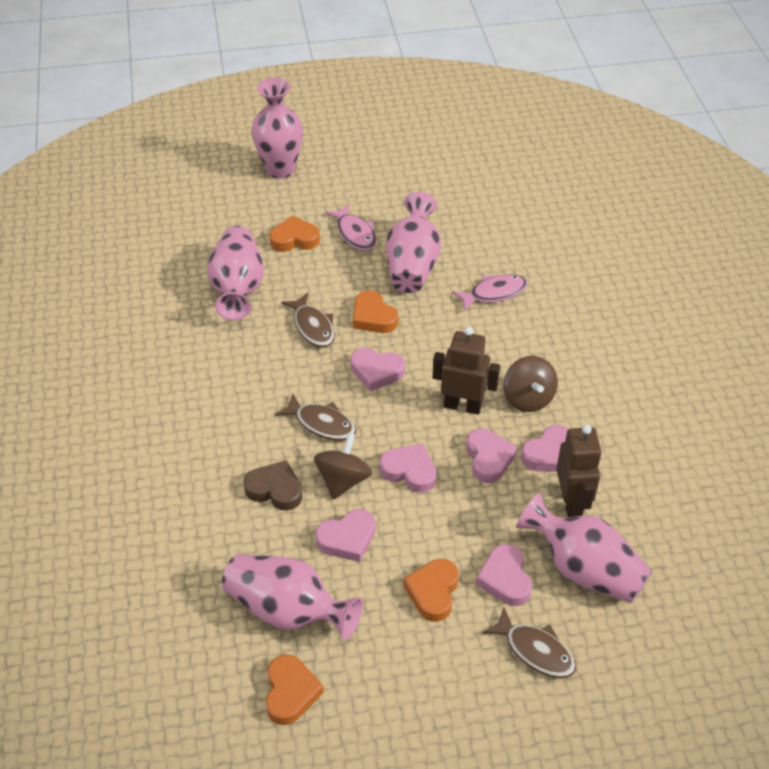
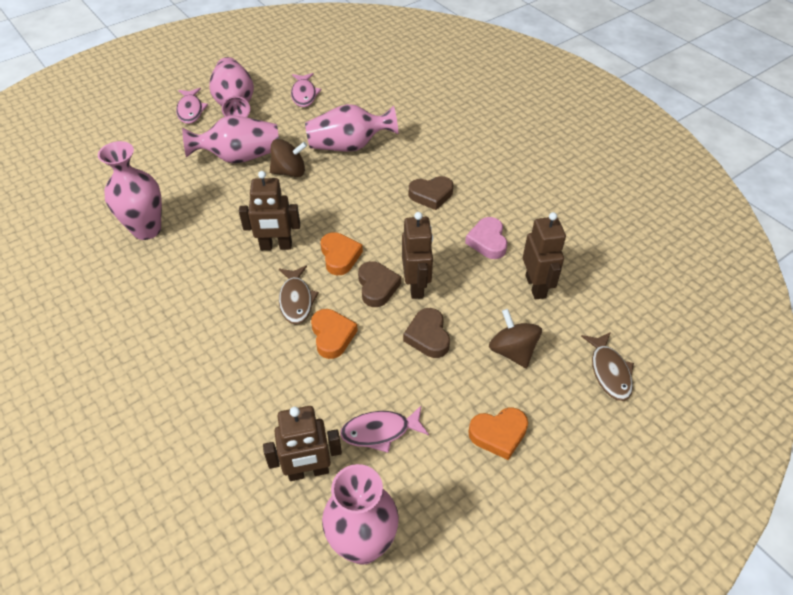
brown fish: [275,394,356,441] [281,293,335,348] [482,607,576,678] = 3 -> [279,265,319,324] [581,332,634,401] = 2
brown heart: [244,460,303,511] = 1 -> [358,261,401,307] [403,308,450,358] [409,176,453,210] = 3
brown robot: [432,327,500,415] [556,425,602,517] = 2 -> [239,171,300,250] [263,406,342,481] [402,212,433,299] [523,212,566,300] = 4
orange heart: [266,654,324,725] [269,215,320,252] [353,290,398,333] [403,559,459,622] = 4 -> [311,309,358,359] [321,232,363,275] [468,408,528,460] = 3
pink fish: [325,204,376,251] [452,274,527,312] = 2 -> [176,88,208,124] [291,73,322,107] [340,406,429,453] = 3
pink heart: [315,509,375,562] [351,348,405,392] [380,443,437,493] [466,429,517,483] [476,544,532,606] [521,425,568,472] = 6 -> [465,217,507,259] = 1

